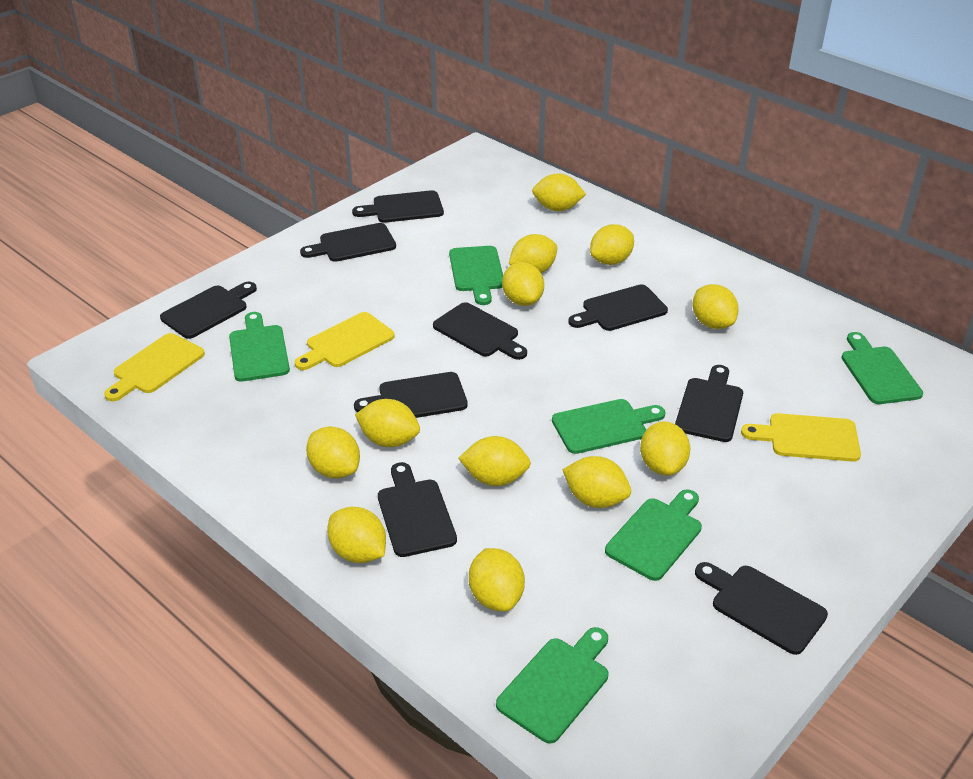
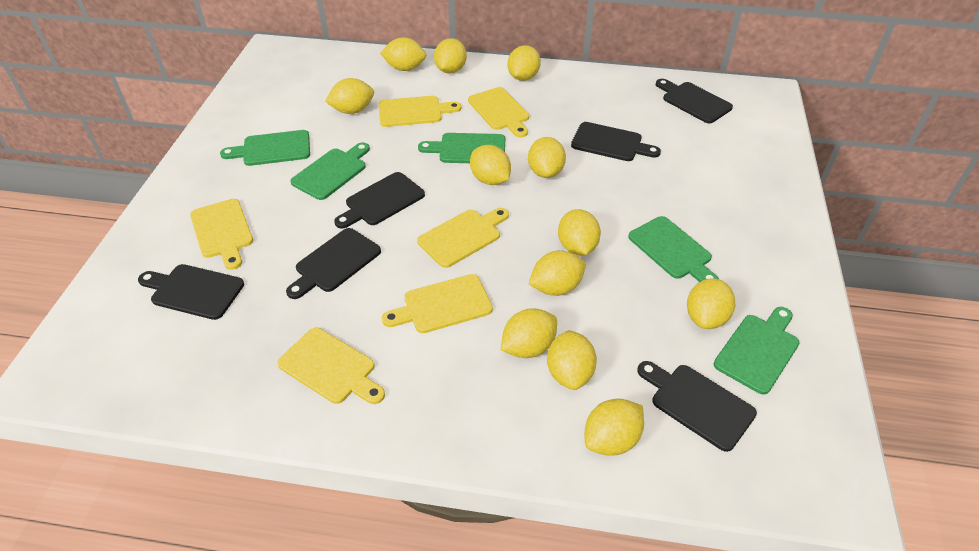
black cutting board: [160,282,257,339] [300,223,396,262] [352,190,444,223] [354,372,468,418] [378,462,457,557] [433,302,527,360] [568,285,668,331] [675,365,743,442] [695,562,828,655] = 9 -> [138,264,244,320] [286,228,381,299] [334,172,425,229] [571,122,661,161] [637,361,757,452] [656,79,733,123] = 6
green cutting board: [229,312,290,382] [449,246,503,305] [496,627,608,744] [552,399,665,454] [605,490,702,581] [841,332,923,404] = 6 -> [220,130,310,166] [290,142,370,200] [418,133,505,163] [628,216,719,282] [714,307,799,395] = 5
yellow cutting board: [104,333,205,401] [295,312,395,370] [741,413,861,462] = 3 -> [190,199,253,270] [277,328,385,404] [379,96,461,127] [382,274,493,333] [417,208,509,268] [468,87,529,137] = 6

